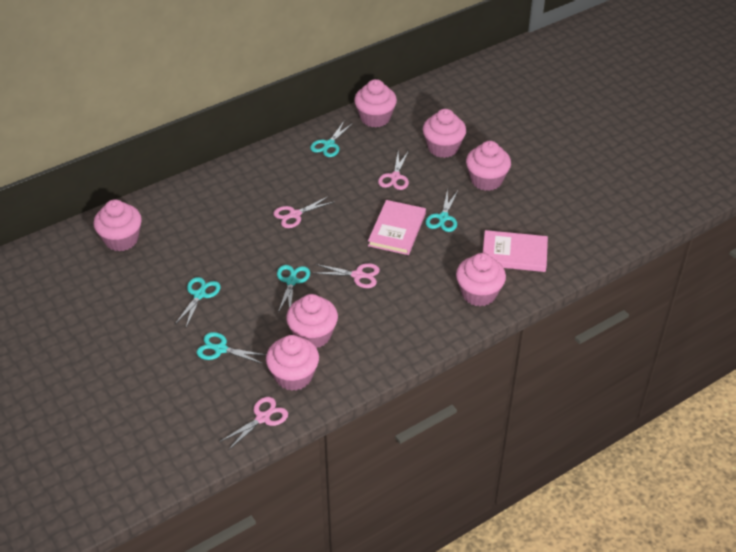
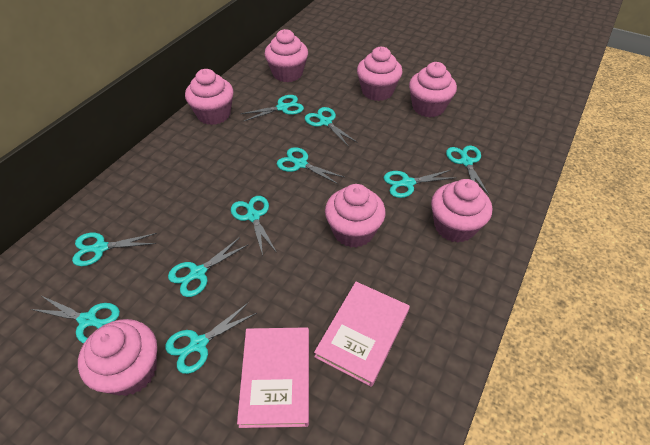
pink scissors: [220,397,288,450] [273,196,334,228] [314,263,380,288] [378,150,409,190] = 4 -> none = 0
turquoise scissors: [175,277,221,327] [197,332,266,364] [277,265,310,313] [310,121,353,157] [425,189,458,232] = 5 -> [31,296,120,343] [72,233,157,266] [165,303,257,374] [168,237,249,297] [231,196,277,256] [241,95,304,121] [277,147,345,185] [305,107,358,147] [384,170,454,198] [446,145,489,195] = 10

